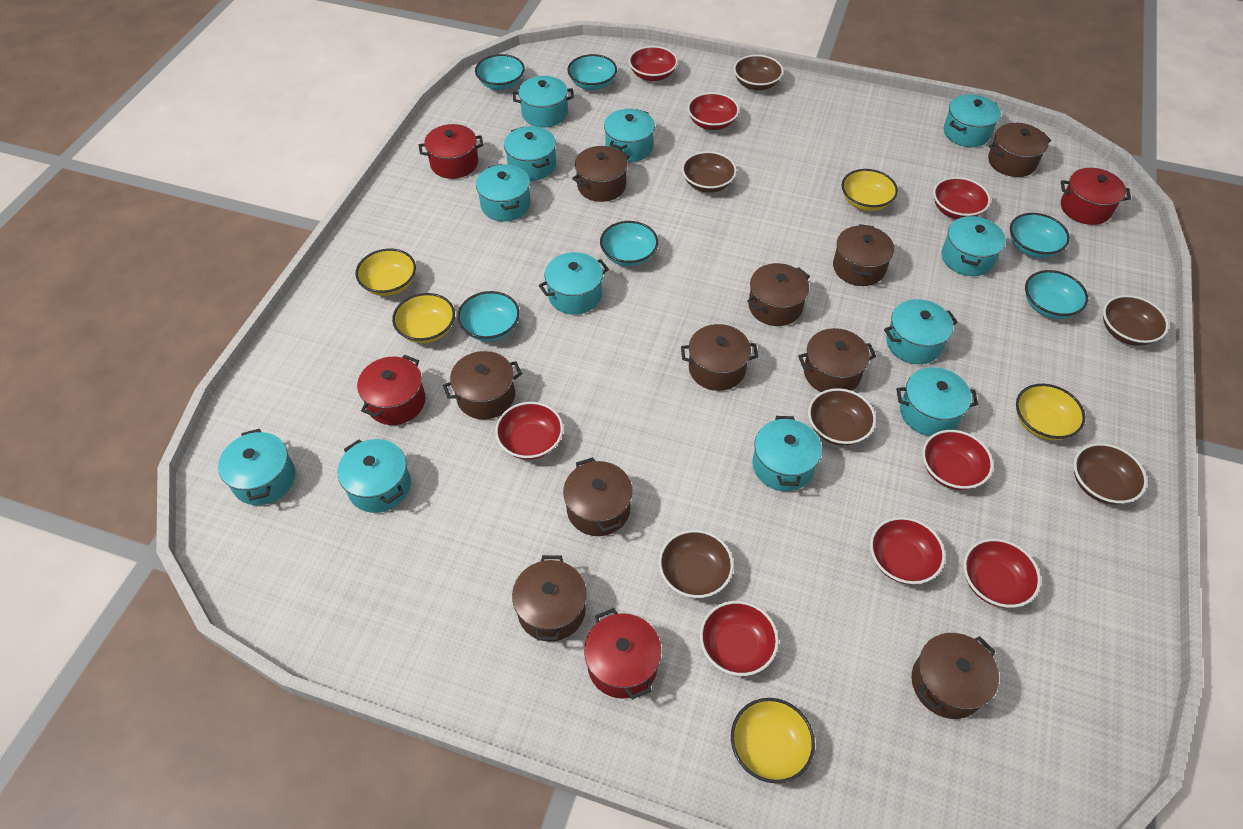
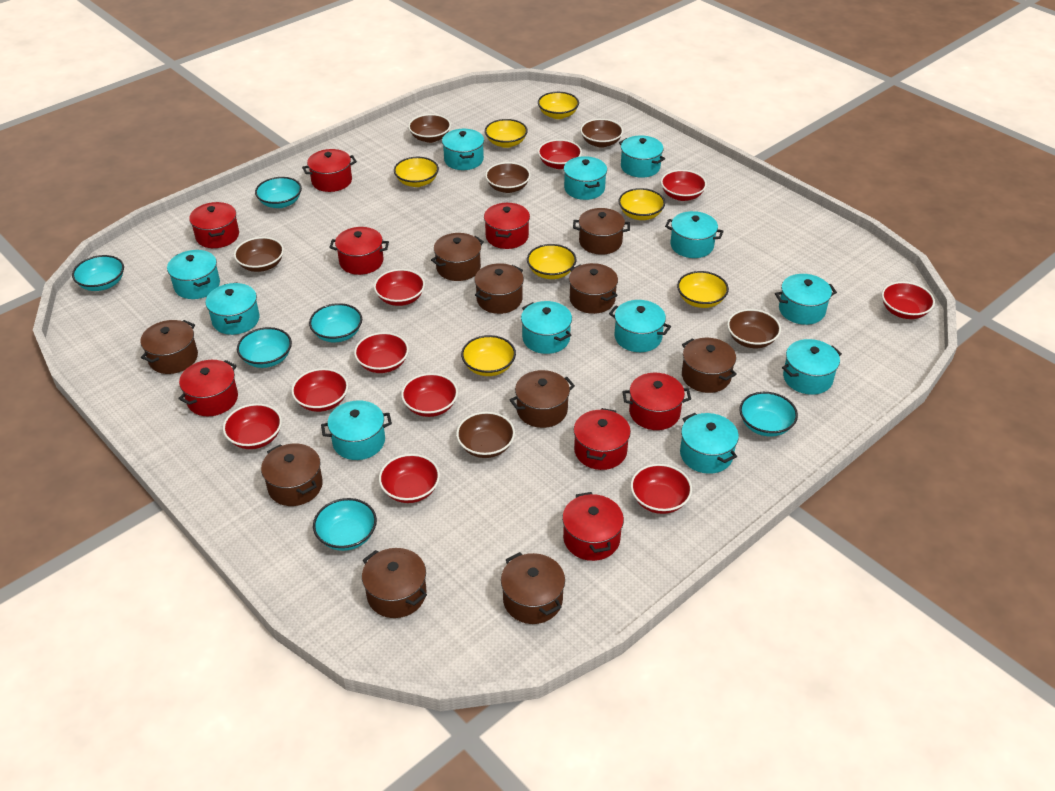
red bowl: [495,402,563,460] [629,46,678,81] [687,92,739,130] [700,601,779,676] [870,517,945,584] [922,430,993,490] [933,177,991,219] [963,538,1041,608] = 8 -> [223,404,282,449] [291,368,348,412] [354,332,409,373] [374,269,425,306] [379,454,440,503] [401,373,458,417] [538,139,582,169] [630,464,692,514] [661,170,707,201] [882,282,935,319] = 10
red pot: [357,355,425,425] [419,124,483,179] [584,608,661,700] [1061,168,1131,225] = 4 -> [178,360,238,416] [189,202,239,248] [302,149,357,192] [329,227,389,275] [484,203,530,249] [562,492,624,561] [574,408,631,470] [622,373,691,430] = 8
yellow bowl: [356,249,416,296] [392,293,455,343] [731,698,815,784] [841,169,898,211] [1016,384,1086,440] = 5 -> [394,157,439,187] [461,335,516,376] [485,119,528,148] [527,244,577,279] [538,92,579,119] [618,188,665,220] [677,271,729,308] = 7

